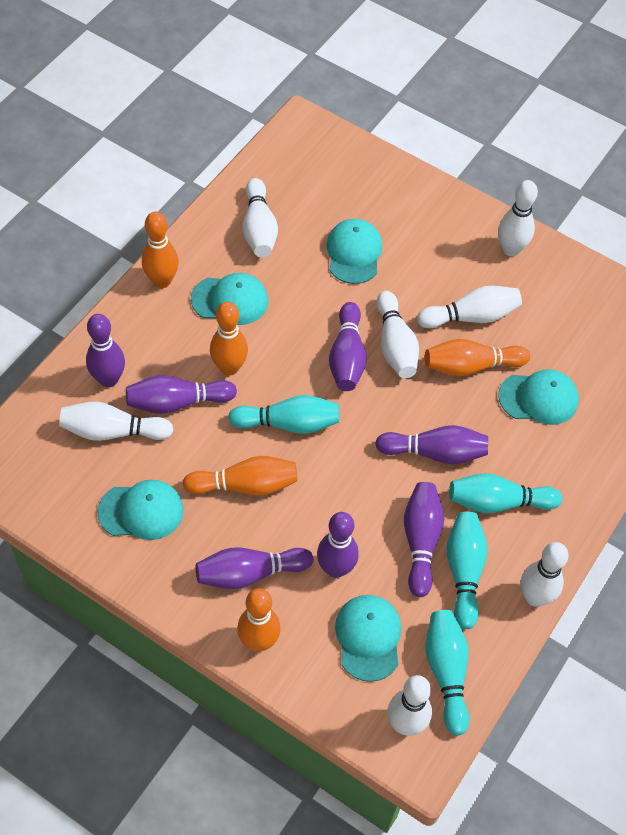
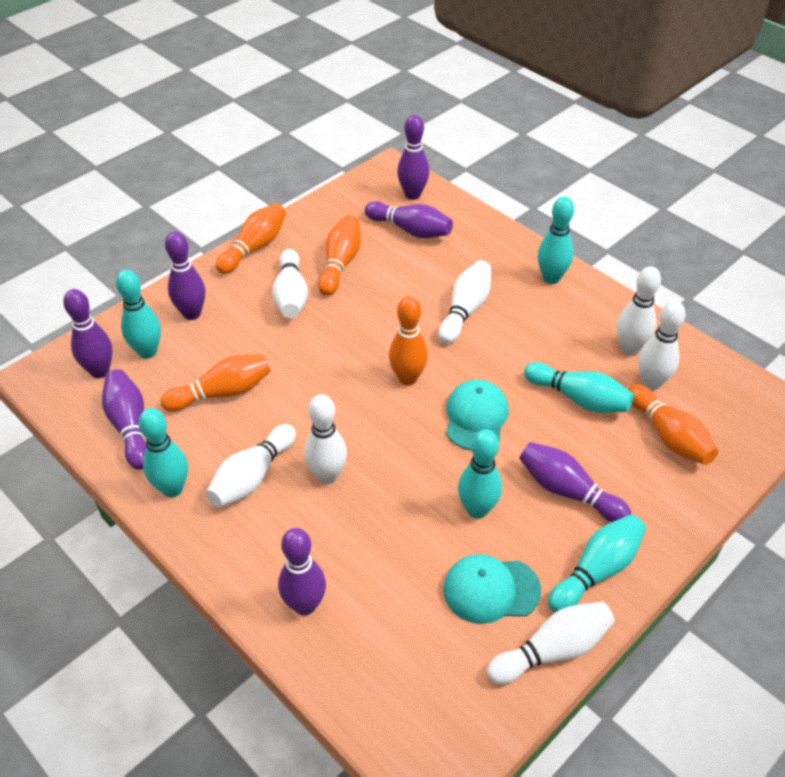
turquoise bowling pin: [228,395,339,434] [425,610,470,736] [446,512,488,629] [449,473,562,513] = 4 -> [116,270,161,359] [138,408,188,497] [458,429,502,519] [524,362,634,413] [538,196,574,284] [548,514,646,613] = 6
turquoise cap: [97,480,184,540] [191,273,268,325] [326,219,382,284] [335,595,401,682] [498,369,579,425] = 5 -> [443,554,541,624] [446,380,508,450] = 2

